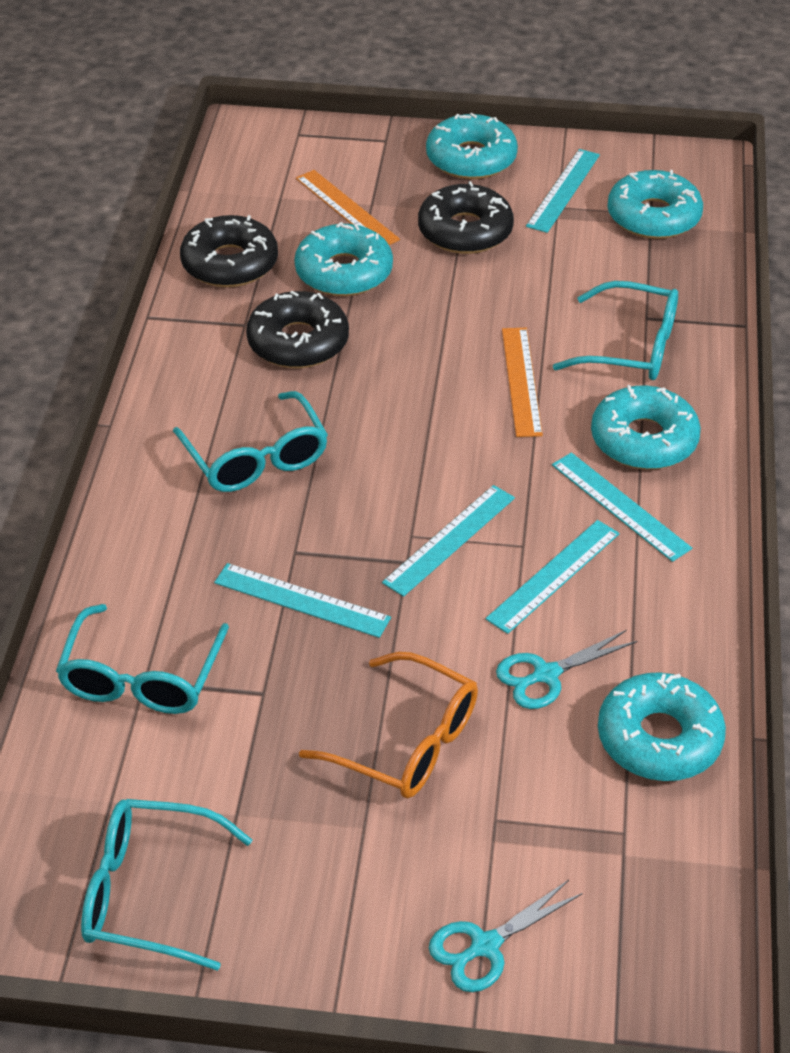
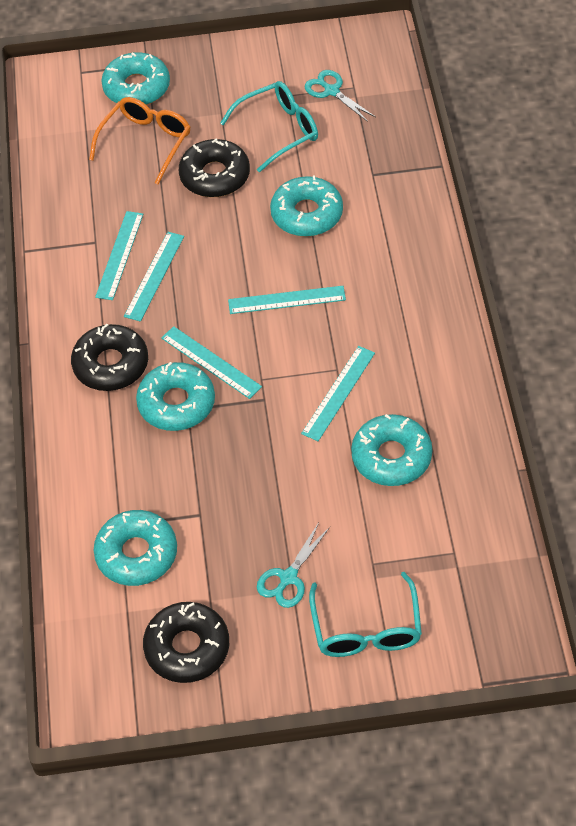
orange ruler: [296,170,400,245] [502,328,543,437] = 2 -> none = 0
turquoise glasses: [56,604,229,714] [81,799,252,971] [173,391,328,492] [553,281,678,380] = 4 -> [220,81,318,172] [309,572,422,657] = 2

